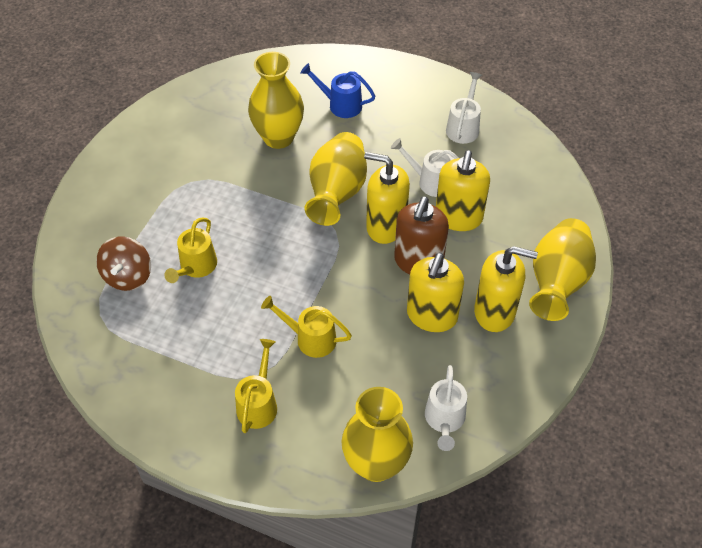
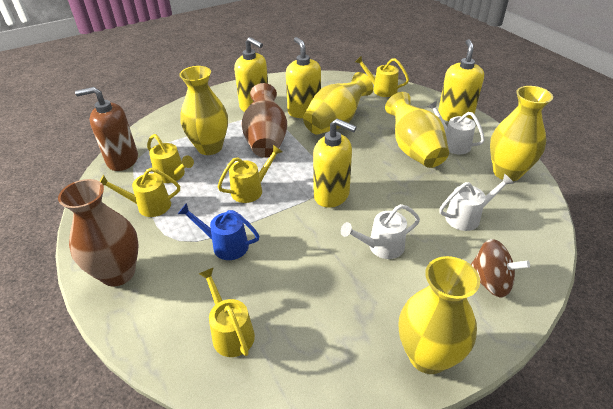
brown vase: none = 0 -> [58,179,139,287] [241,83,287,158] = 2
yellow vase: [248,52,304,149] [304,132,367,226] [341,387,413,482] [529,218,596,321] = 4 -> [179,66,228,155] [303,72,373,135] [385,92,449,168] [399,256,480,374] [490,86,553,181] = 5
yellow watering can: [164,217,217,283] [235,339,277,433] [261,296,352,358] = 3 -> [100,168,180,217] [147,134,194,183] [199,267,255,357] [218,145,283,203] [355,55,409,97] = 5

